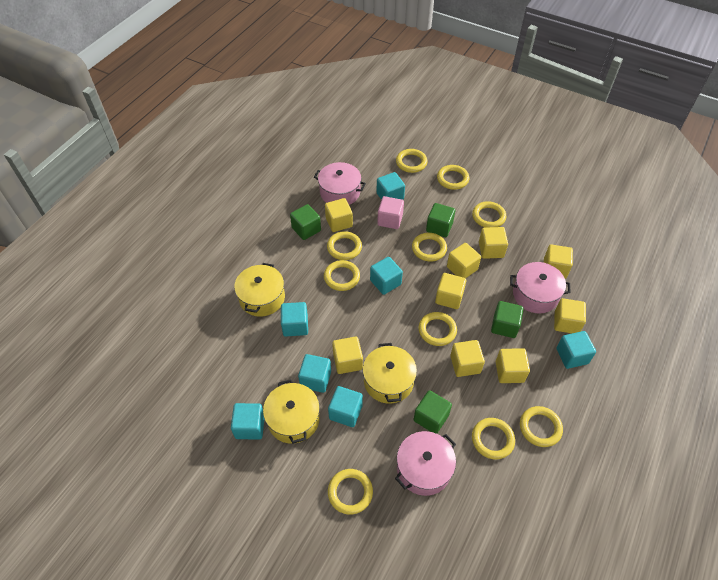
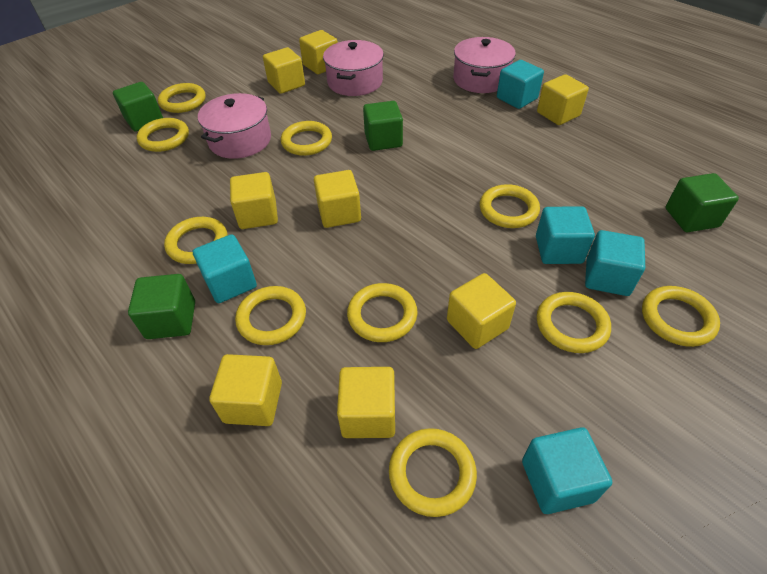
pink cube: [377,196,404,229] = 1 -> none = 0
turquoise cube: [231,403,264,440] [281,302,308,336] [298,354,331,393] [328,386,363,427] [370,257,403,295] [376,172,405,200] [556,331,596,369] = 7 -> [193,234,257,303] [497,60,544,109] [522,427,612,514] [536,206,595,264] [585,230,645,296] = 5
yellow cube: [325,198,353,232] [332,337,363,374] [435,273,466,309] [447,243,481,278] [450,340,485,377] [479,227,508,259] [496,348,530,383] [544,244,573,279] [554,298,586,333] = 9 -> [209,354,282,426] [230,172,278,229] [263,47,305,94] [299,30,338,74] [314,170,361,228] [337,367,395,438] [447,273,516,349] [537,74,589,125] = 8
yellow pot: [234,263,285,317] [263,379,320,444] [363,343,417,404] = 3 -> none = 0

